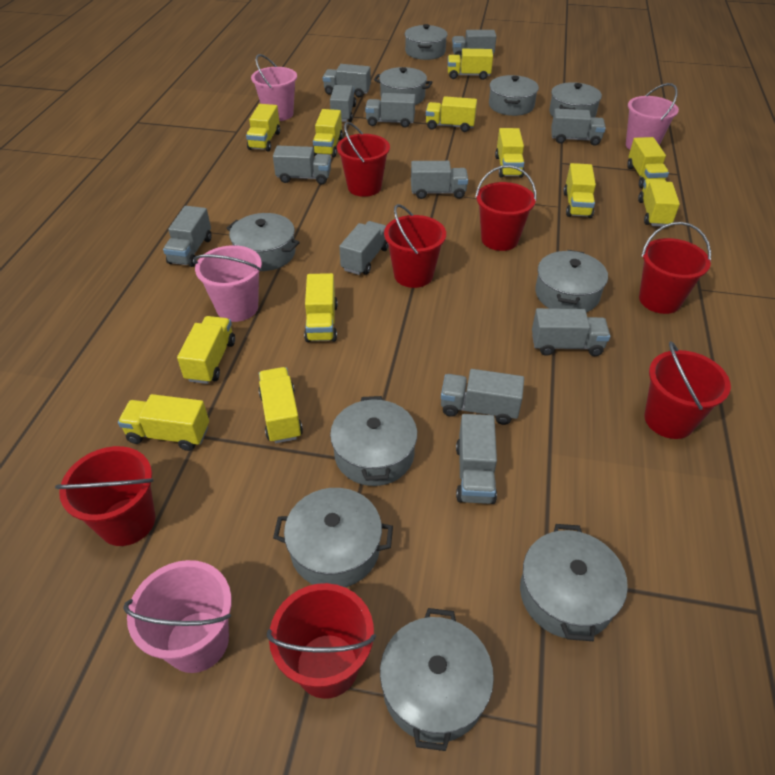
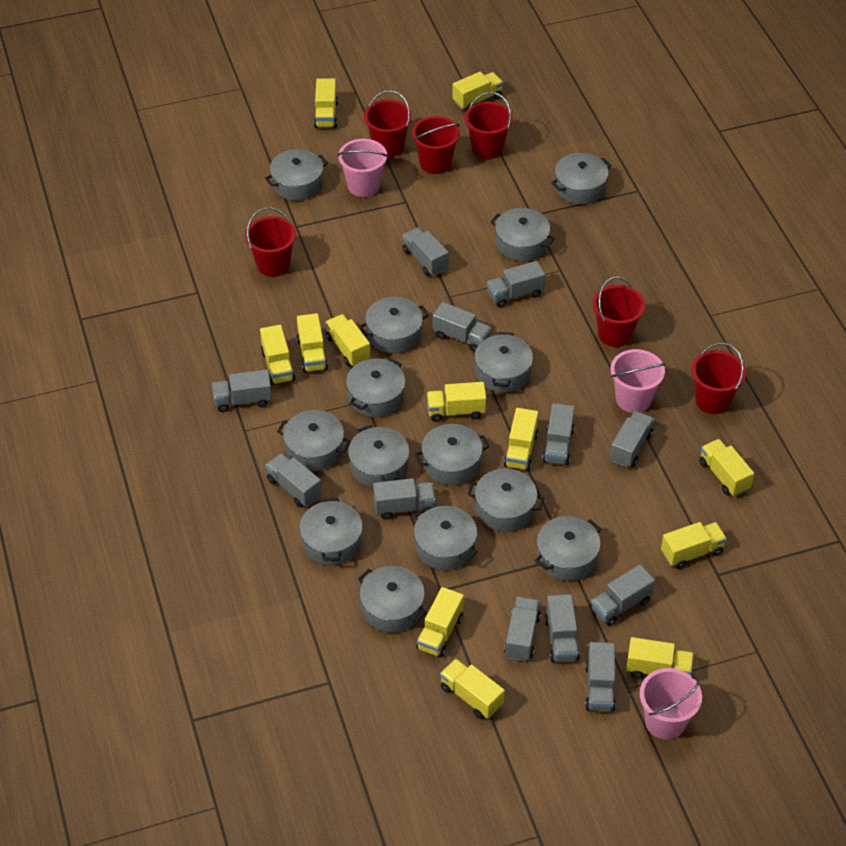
grey pot: [226,213,300,271] [273,488,393,587] [330,396,417,486] [374,67,432,105] [380,608,494,751] [405,24,448,60] [489,75,539,116] [520,524,628,641] [535,250,608,312] [549,82,602,118] = 10 -> [265,149,328,201] [277,410,351,471] [299,498,363,565] [346,358,406,417] [348,425,409,488] [358,566,427,633] [359,297,429,353] [413,506,478,570] [415,424,489,485] [467,469,545,532] [474,332,533,392] [490,208,555,261] [535,516,601,581] [551,153,611,205] = 14
pink bucket: [123,560,232,673] [193,245,262,322] [251,54,297,121] [626,83,679,150] = 4 -> [337,139,388,197] [610,349,666,413] [640,668,702,740] = 3
red bucket: [55,446,155,546] [267,583,376,699] [337,122,390,197] [384,204,446,288] [475,165,537,251] [639,222,711,314] [644,341,731,439] = 7 -> [245,207,296,277] [364,90,412,157] [412,116,460,174] [465,92,513,159] [592,276,645,347] [691,342,746,414] = 6

